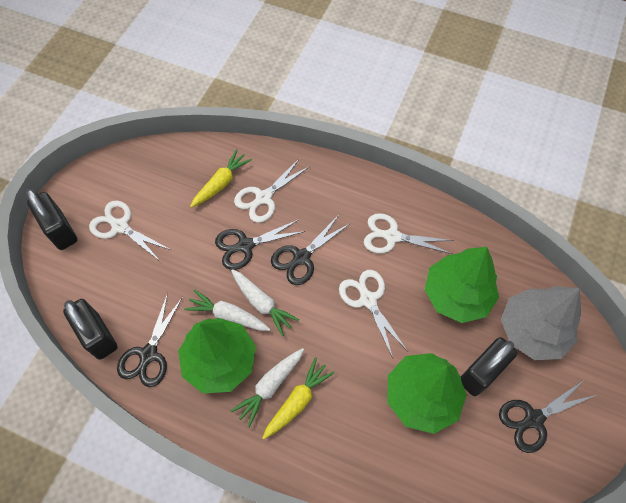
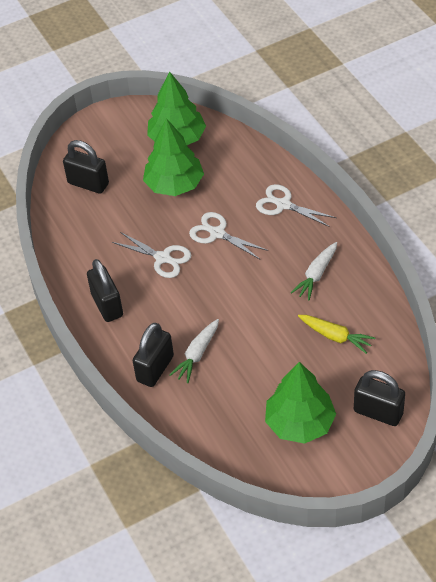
black padlock: [26,189,78,250] [63,299,118,360] [461,337,517,396] = 3 -> [63,140,109,194] [87,259,123,322] [133,323,174,387] [354,370,405,426] = 4
black scissors: [117,293,183,387] [215,219,305,270] [271,215,349,285] [499,380,596,453] = 4 -> none = 0
grey tree: [501,286,581,360] = 1 -> none = 0
white carrot: [184,289,270,331] [231,269,299,336] [231,348,304,428] = 3 -> [169,319,219,383] [291,242,337,300] = 2
white scissors: [89,200,171,262] [234,158,310,223] [339,270,407,358] [364,213,454,254] = 4 -> [112,232,191,278] [189,212,268,259] [256,184,337,227] = 3
yellow carrot: [190,149,252,208] [262,357,334,439] = 2 -> [298,315,375,354] = 1

